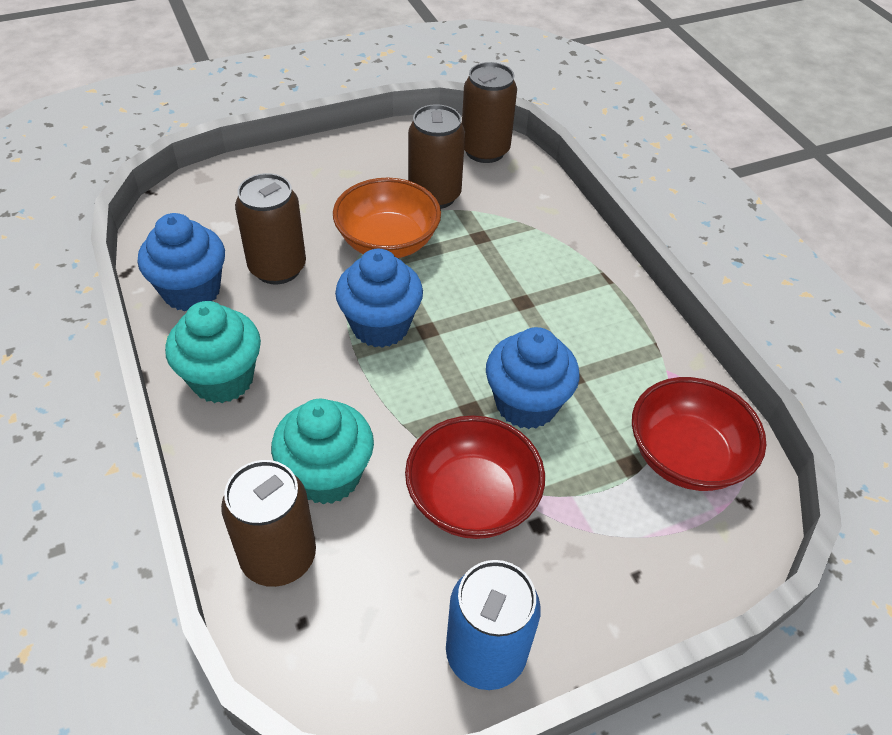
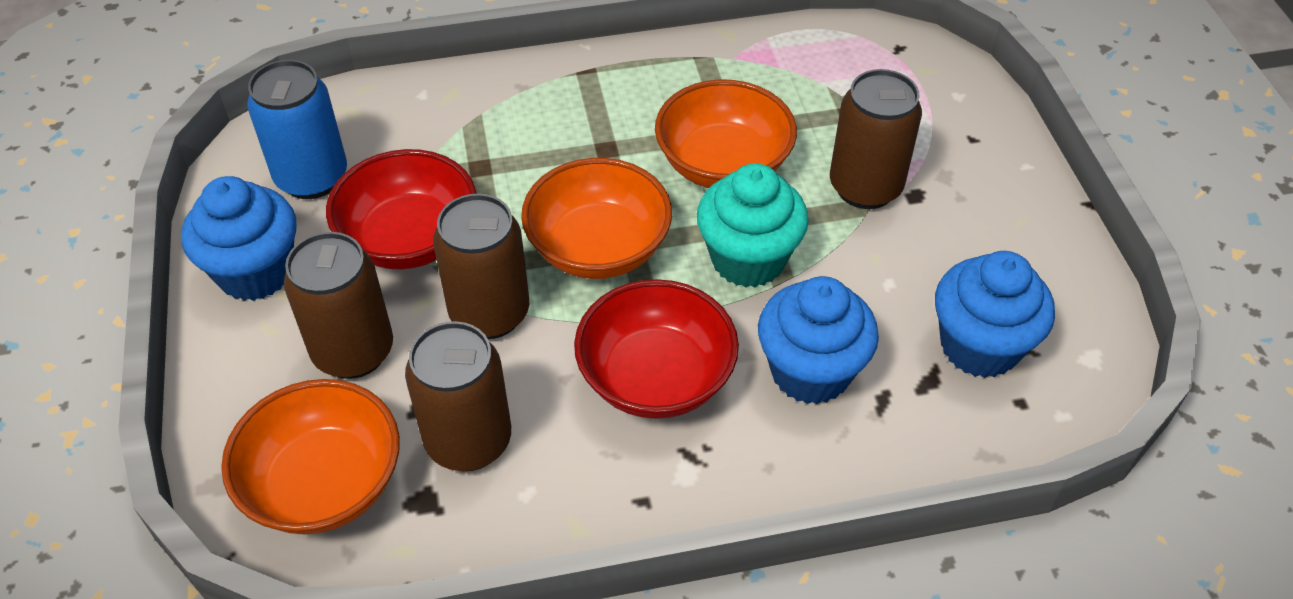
orange bowl: [333,178,441,258] = 1 -> [221,379,400,534] [521,158,672,279] [655,79,797,188] = 3
turquoise cupcake: [165,301,261,403] [271,399,374,505] = 2 -> [697,163,809,288] = 1

